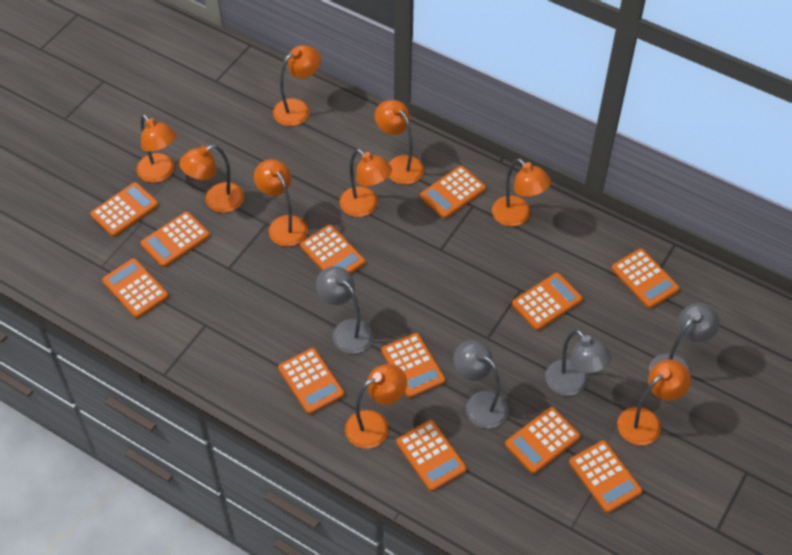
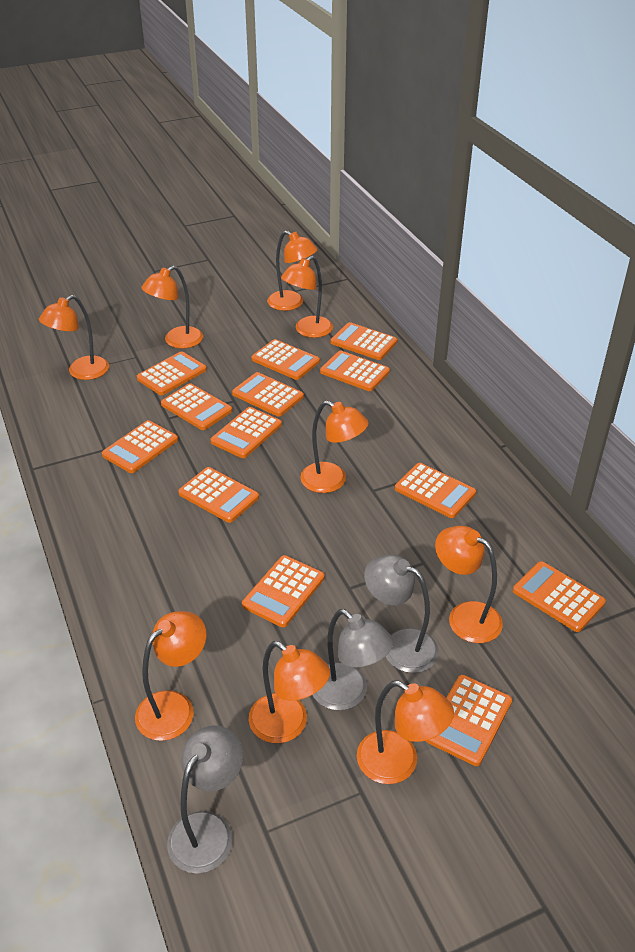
grey lamp: [316,266,374,354] [454,340,509,429] [545,330,612,396] [649,303,720,377] = 4 -> [167,725,243,874] [313,609,393,710] [364,555,439,673] = 3
orange calculator: [90,182,159,237] [102,258,169,318] [141,212,210,267] [278,348,344,414] [300,225,366,274] [381,333,445,398] [396,420,467,491] [420,166,486,219] [505,407,581,474] [512,273,583,330] [569,441,642,513] [612,249,680,309] = 12 -> [102,420,178,473] [137,351,207,395] [161,383,232,430] [178,467,259,523] [210,407,282,458] [232,372,304,417] [242,555,324,627] [252,339,320,380] [320,351,390,391] [331,322,397,360] [395,463,476,518] [426,675,512,766] [513,561,606,632] = 13

